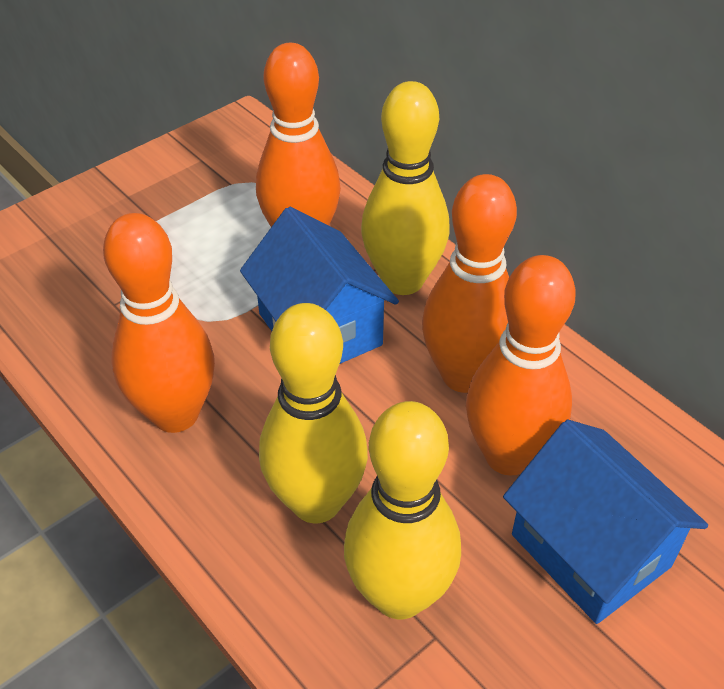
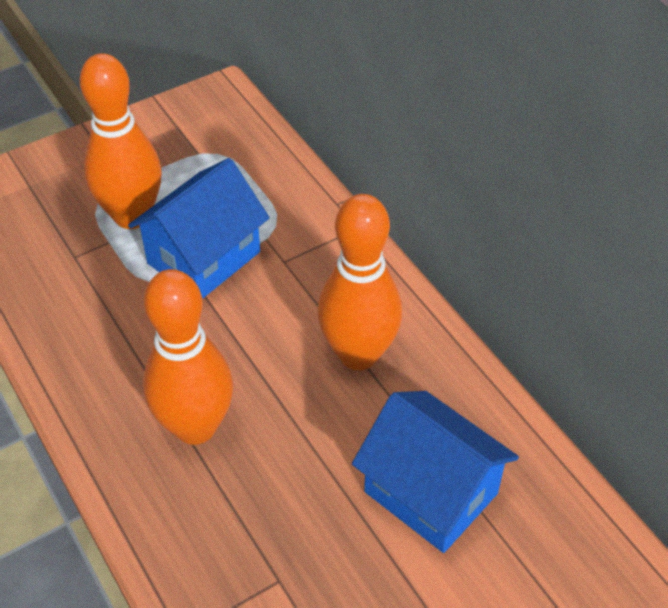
orange bowling pin: [103,213,215,433] [256,43,341,227] [422,174,517,393] [466,255,575,476] = 4 -> [80,53,161,229] [143,269,233,445] [318,194,402,370] = 3
yellow bowling pin: [259,303,368,523] [344,401,461,619] [361,81,450,295] = 3 -> none = 0

